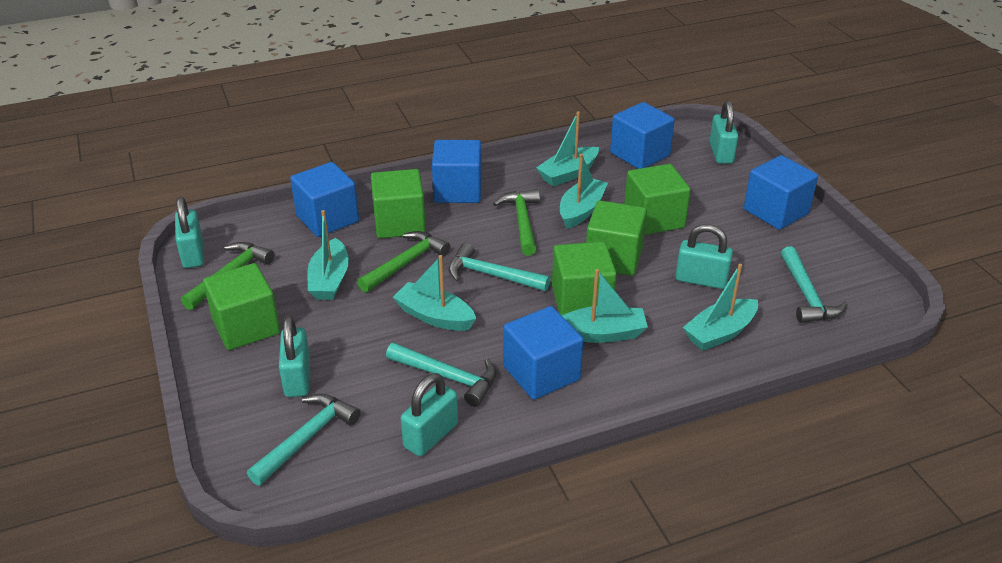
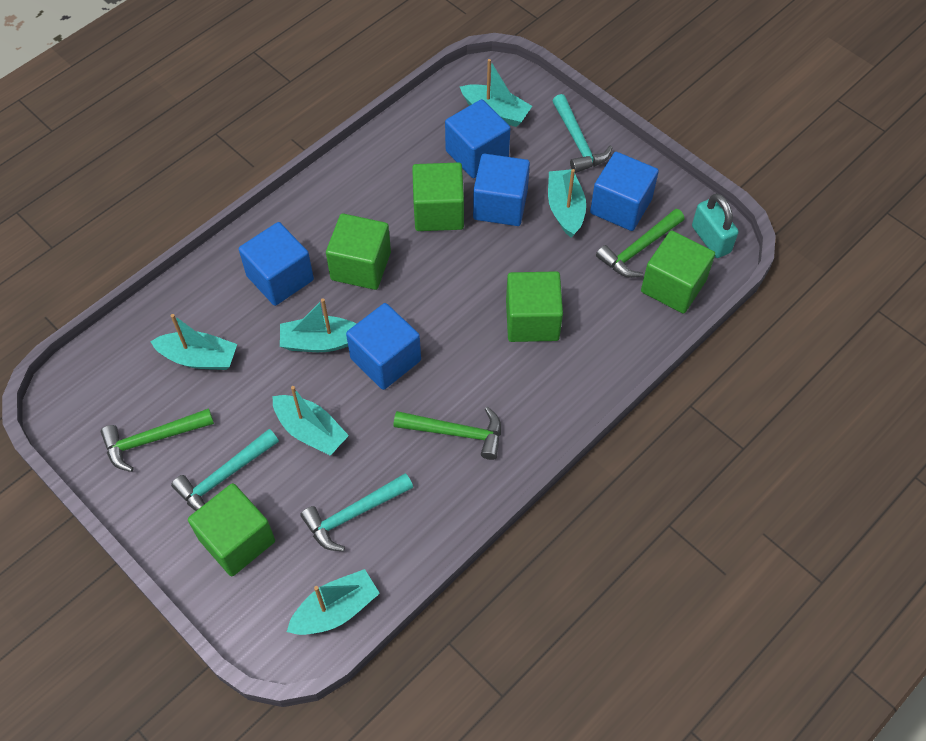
turquoise hammer: [247,394,361,485] [386,343,497,407] [449,243,550,291] [781,246,848,323] = 4 -> [171,429,279,511] [300,473,413,551] [553,94,612,173] = 3
turquoise padlock: [175,197,204,268] [279,316,310,397] [401,373,458,456] [675,224,733,289] [710,100,739,164] = 5 -> [692,193,739,258] = 1

